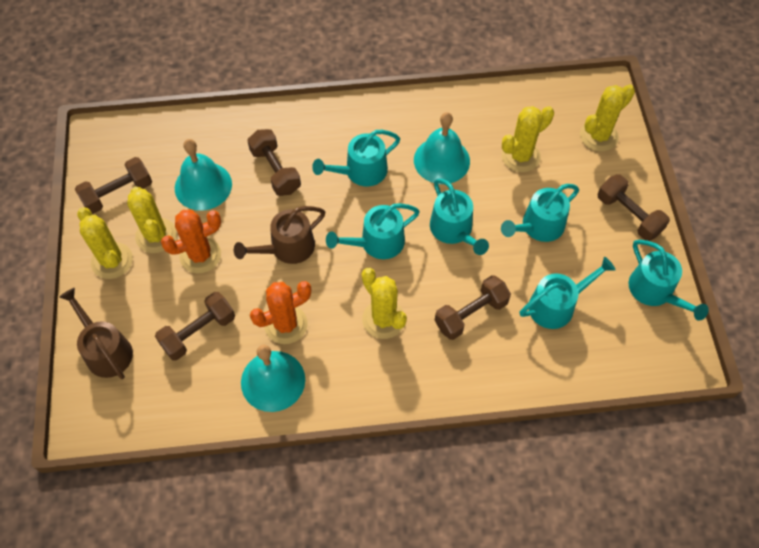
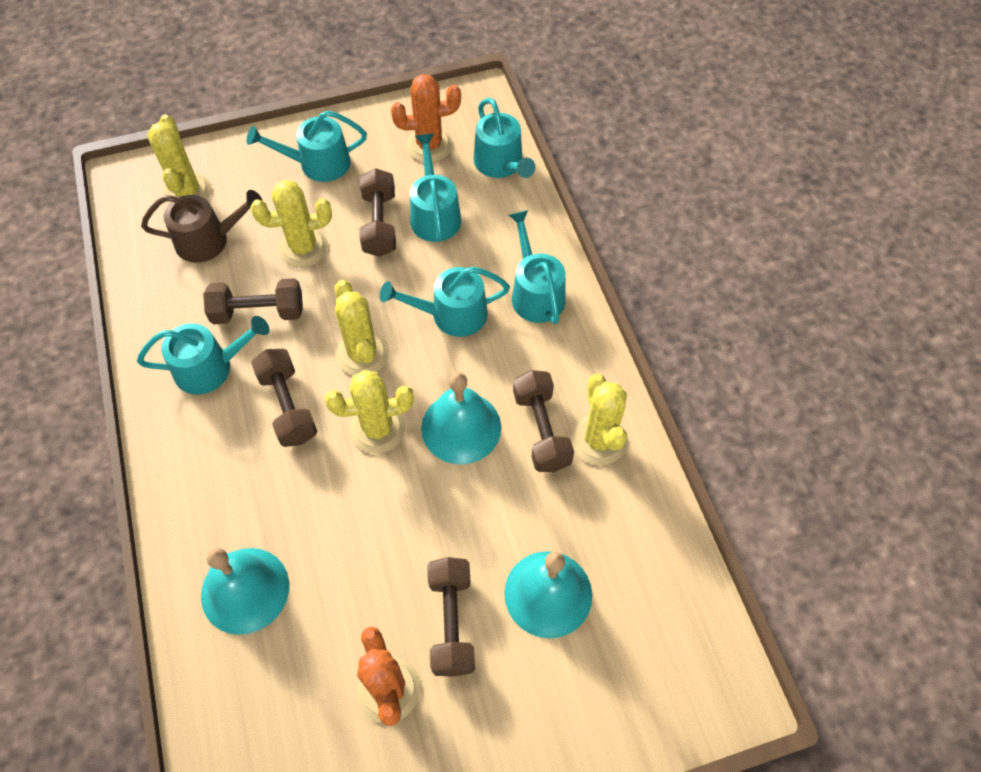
brown watering can: [59,288,133,379] [234,206,325,264] = 2 -> [141,190,263,263] = 1

